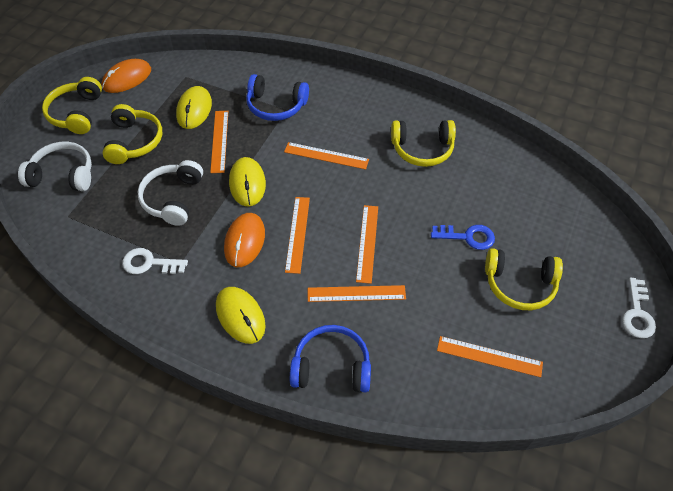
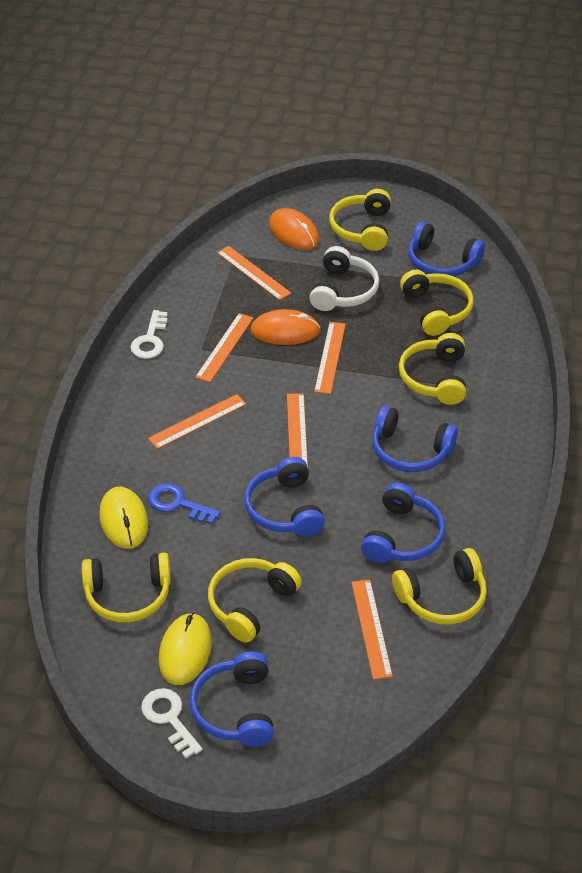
blue headphones: [246,74,309,121] [290,325,371,392] = 2 -> [190,651,274,747] [244,457,325,536] [361,483,445,563] [372,406,458,472] [408,222,485,276] = 5
white headphones: [18,142,92,191] [138,160,203,226] = 2 -> [310,246,379,311] = 1
yellow headphones: [42,77,102,134] [103,104,162,164] [391,120,456,167] [485,248,563,310] = 4 -> [82,553,171,622] [208,558,302,643] [329,189,391,251] [392,548,487,624] [399,333,466,405] [400,270,473,336] = 6
yellow mouse: [176,86,212,129] [216,287,266,344] [229,157,266,206] = 3 -> [99,487,148,549] [159,612,212,685] = 2

